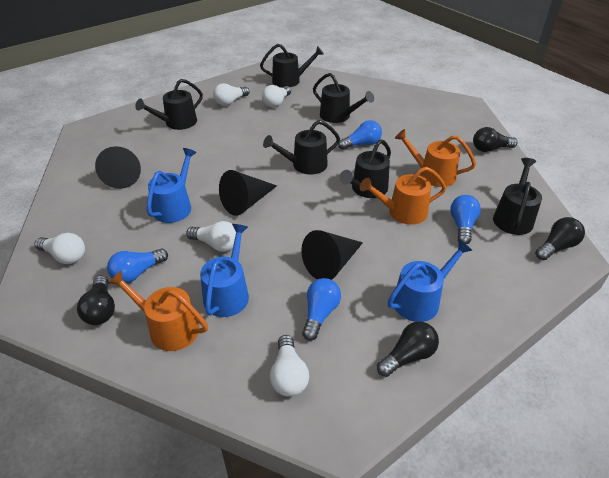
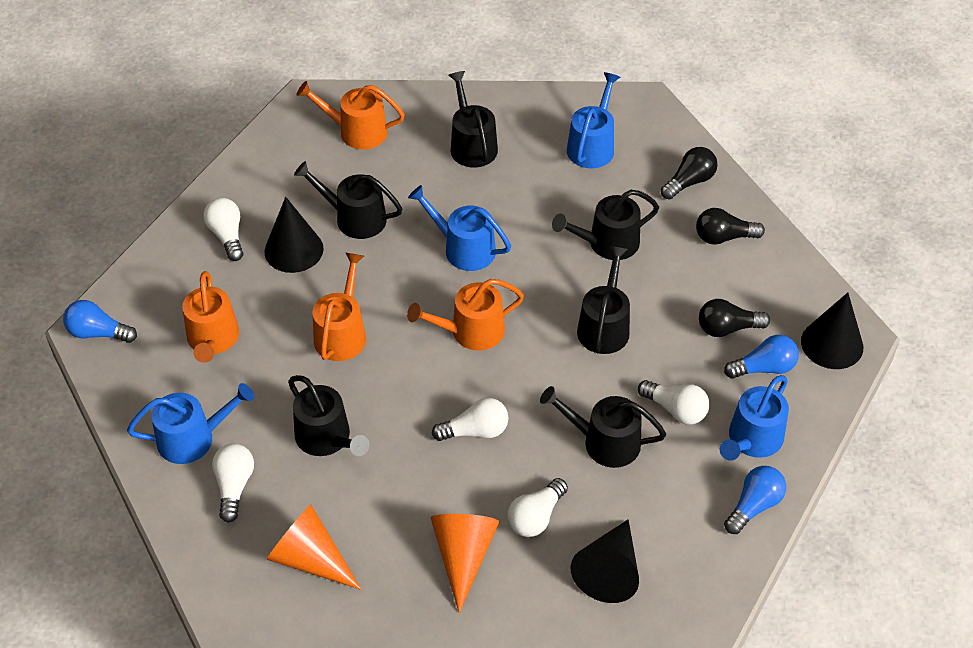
black light bulb: [77,276,115,325] [377,322,439,377] [473,127,517,152] [535,217,585,260] = 4 -> [661,147,718,200] [696,208,765,245] [699,299,770,337] = 3
blue light bulb: [107,249,168,283] [302,278,341,341] [338,120,382,150] [450,195,481,244] = 4 -> [63,300,137,343] [724,335,799,379] [724,466,786,534] = 3
blue watering can: [147,148,197,223] [200,224,249,317] [387,240,472,322] = 3 -> [127,383,254,464] [408,185,511,271] [567,72,620,168] [720,375,789,461] = 4
orange cone: none = 0 -> [267,504,361,590] [430,514,499,613] = 2
orange watering can: [108,270,208,351] [360,167,446,225] [395,129,476,187] = 3 -> [182,271,239,363] [296,81,405,149] [313,253,366,361] [407,279,524,350] = 4

